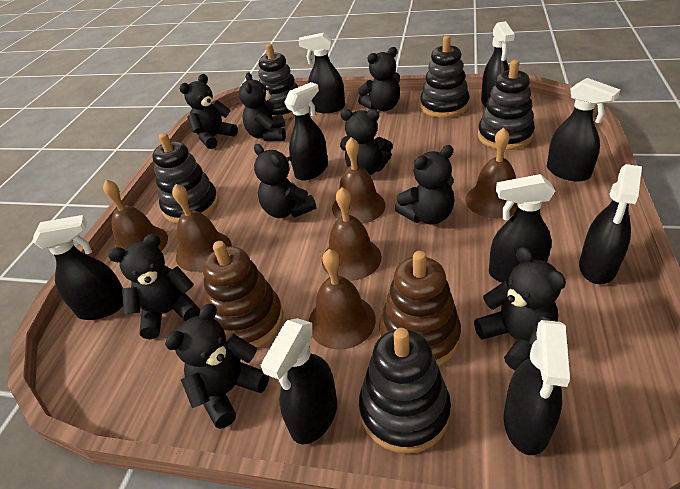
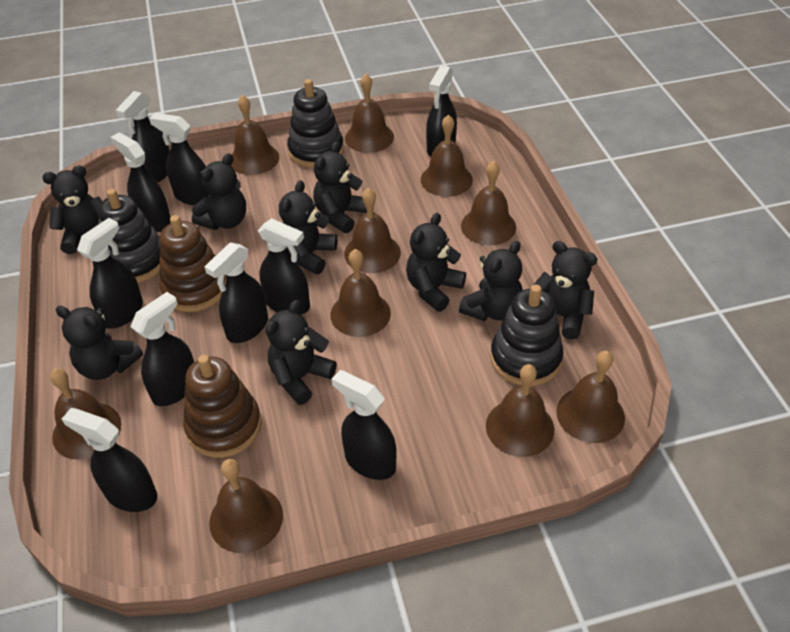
black spray bottle: [32,215,123,320] [261,318,337,444] [284,82,328,181] [298,33,345,113] [481,21,515,107] [489,174,555,283] [504,320,570,455] [547,78,620,182] [579,164,642,284] = 9 -> [62,408,157,512] [77,218,143,328] [110,132,171,232] [116,91,170,183] [130,292,194,406] [149,113,210,205] [205,242,268,343] [258,218,310,315] [332,370,397,480] [426,66,457,157] = 10
black stacking toy: [152,133,219,224] [258,44,298,119] [359,328,451,454] [420,36,469,118] [478,60,535,150] = 5 -> [98,189,161,283] [287,79,344,168] [490,285,563,386] = 3
brown bell: [103,180,168,263] [172,184,232,272] [309,249,376,350] [322,187,382,281] [332,137,386,224] [466,128,517,218] = 6 -> [50,368,121,460] [209,459,283,553] [231,95,279,175] [330,249,391,337] [344,188,401,273] [345,74,394,153] [421,115,473,197] [461,161,516,245] [486,364,554,457] [556,351,625,443] = 10

